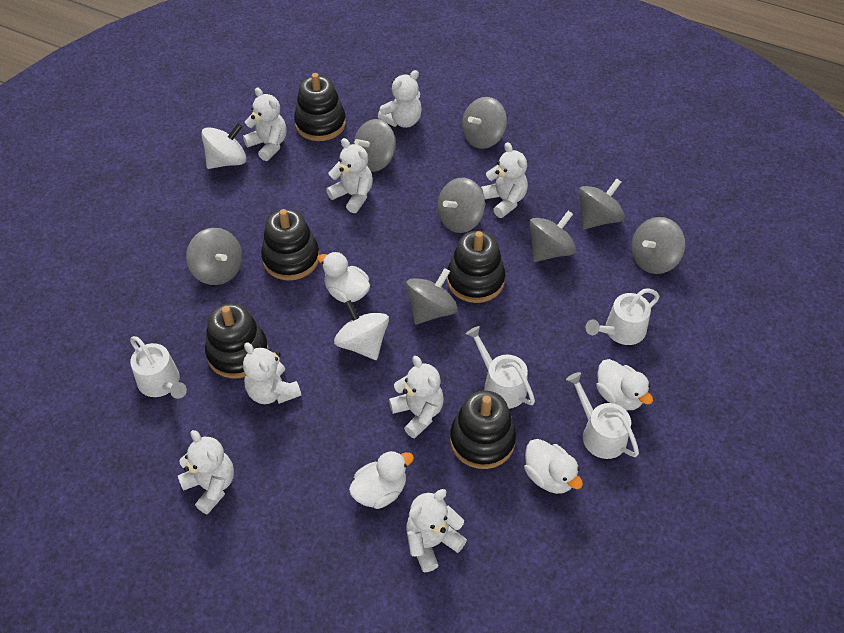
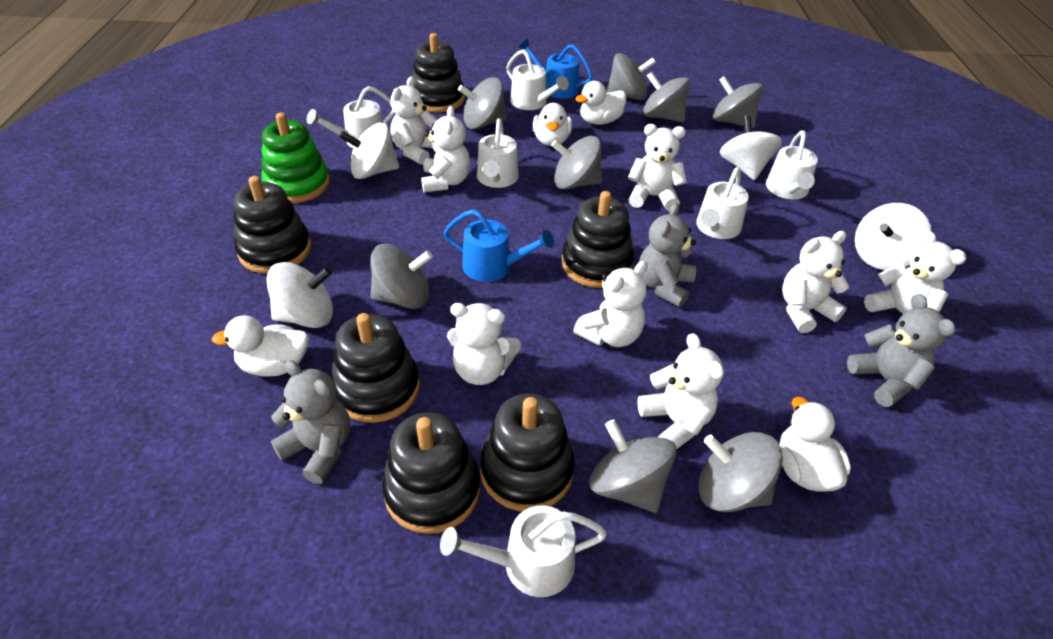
black stacking toy: [205,303,269,379] [261,209,319,281] [294,73,346,141] [447,231,505,303] [450,390,516,469] = 5 -> [233,176,311,274] [331,313,420,423] [382,413,480,534] [412,33,465,113] [480,394,575,512] [562,191,634,288] = 6
blue watering can: none = 0 -> [443,209,554,282] [518,38,593,98] = 2
green stacking toy: none = 0 -> [261,113,330,203] = 1
grey teddy bear: none = 0 -> [271,360,350,484] [639,203,696,307] [847,294,956,407] = 3
white spinning top: [201,123,246,169] [334,300,389,360] = 2 -> [266,262,333,328] [339,123,399,179] [720,115,782,180] [855,203,931,270] = 4
white watering can: [130,336,187,399] [466,326,535,409] [566,372,639,459] [586,288,659,345] = 4 -> [307,86,395,148] [440,506,607,597] [477,118,519,188] [506,49,569,110] [696,167,749,239] [766,131,818,199] = 6

